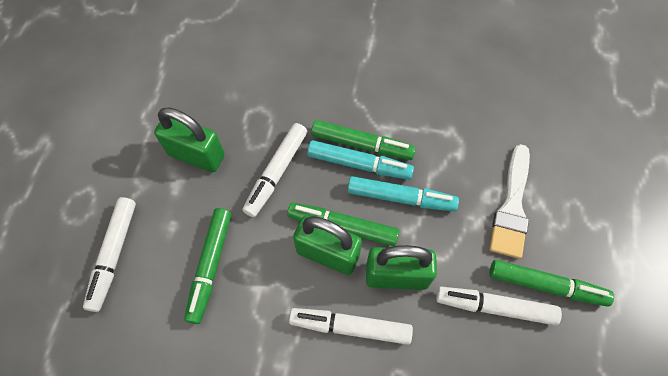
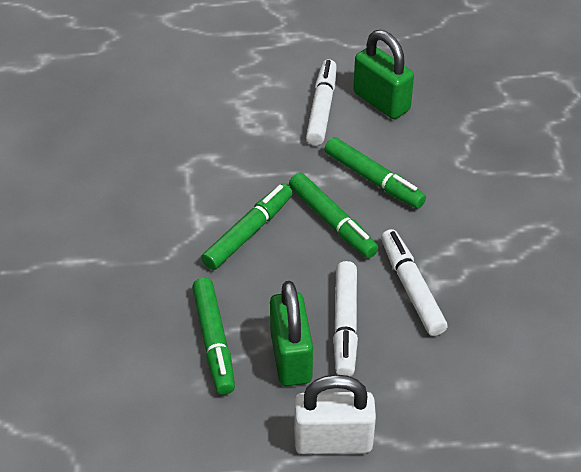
green padlock: [154,107,225,172] [293,216,362,275] [366,245,437,290] = 3 -> [270,281,313,386] [353,30,414,119] = 2
turquoise marker: [307,140,414,180] [348,176,459,211] = 2 -> none = 0
white brush: [489,144,530,259] = 1 -> none = 0
white marker: [83,197,136,312] [242,123,307,217] [289,308,413,345] [436,287,562,325] = 4 -> [306,59,337,145] [333,261,358,376] [381,229,448,336] = 3
white padlock: none = 0 -> [294,375,376,454] = 1

